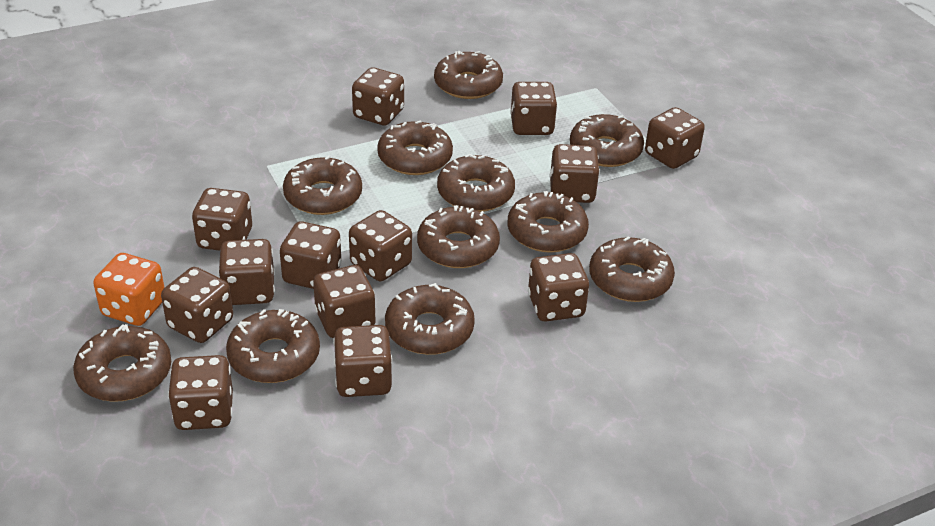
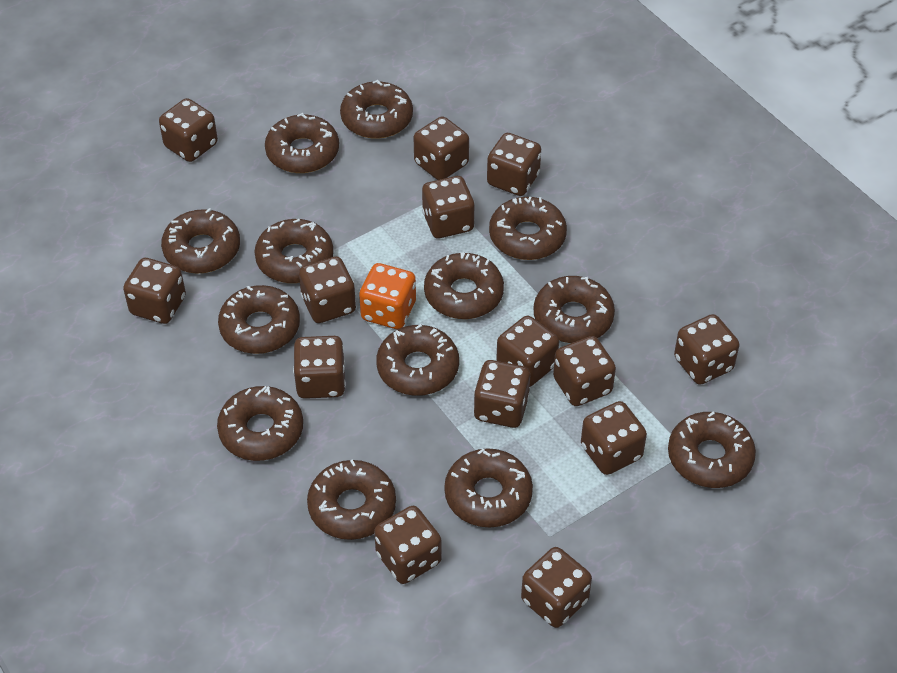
brown dice: [161,267,233,343] [168,355,233,430] [192,188,252,251] [218,239,275,305] [280,222,341,289] [313,265,376,338] [333,325,392,397] [349,210,412,281] [352,67,404,125] [510,82,557,135] [528,253,589,321] [550,144,600,203] [645,107,705,169] = 13 -> [123,258,186,324] [159,98,218,162] [293,336,346,399] [299,256,356,323] [374,506,442,584] [414,116,469,180] [422,176,475,238] [474,360,530,428] [487,133,541,196] [496,316,559,387] [521,547,592,628] [553,336,616,406] [581,401,647,475] [674,314,739,385] = 14
brown donut: [73,324,171,402] [226,309,320,383] [283,155,362,215] [377,120,453,175] [385,283,475,355] [417,205,500,268] [434,51,503,99] [437,154,515,212] [508,191,589,253] [570,114,644,167] [589,236,675,302] = 11 -> [161,208,240,274] [217,386,303,461] [218,285,300,354] [254,219,333,283] [265,113,339,173] [307,460,396,540] [340,80,413,139] [376,324,459,396] [424,253,504,319] [444,448,533,528] [489,197,567,260] [534,276,615,343] [668,411,756,488] = 13

